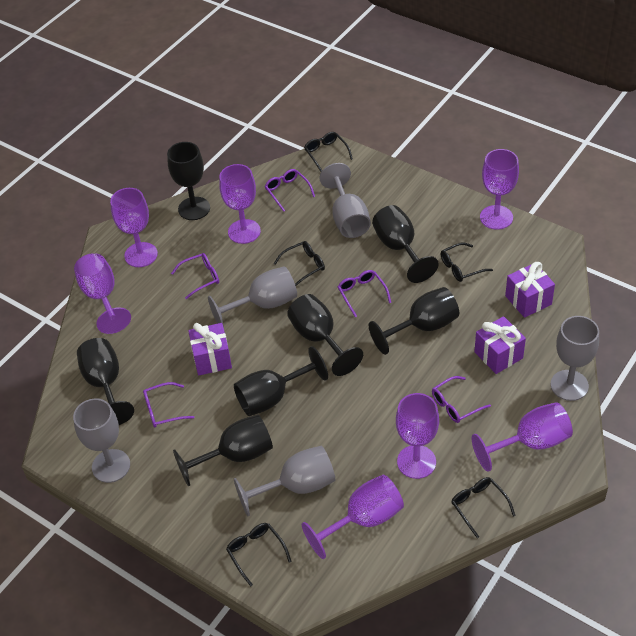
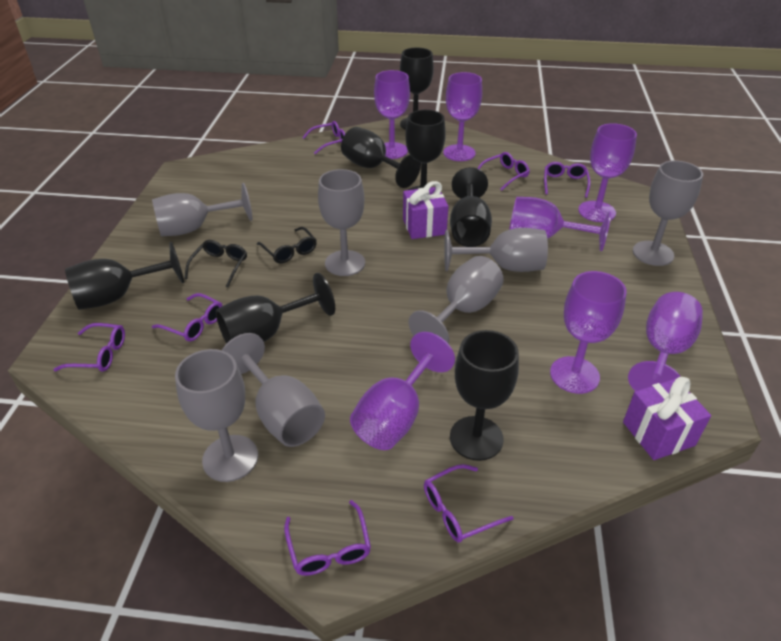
black glasses: [226,523,292,586] [274,241,325,286] [304,132,353,172] [441,243,493,282] [451,477,516,538] = 5 -> [184,240,247,287] [257,227,317,263] = 2
grey goblet: [73,398,130,483] [208,266,297,328] [234,446,335,516] [320,163,371,238] [551,316,599,401] = 5 -> [152,183,252,236] [175,349,258,482] [222,333,325,447] [318,169,365,276] [409,256,504,343] [444,228,548,272] [633,160,703,266] = 7
purple gift: [188,323,232,375] [474,316,526,374] [505,262,555,318] = 3 -> [403,181,448,239] [623,377,711,460] = 2
purple glasses: [143,382,194,427] [171,253,219,299] [264,169,315,212] [338,270,391,317] [432,376,491,423] = 5 -> [53,323,125,372] [152,293,222,341] [284,500,371,576] [302,121,345,154] [424,464,514,542] [477,152,530,191] [544,162,591,198] = 7

